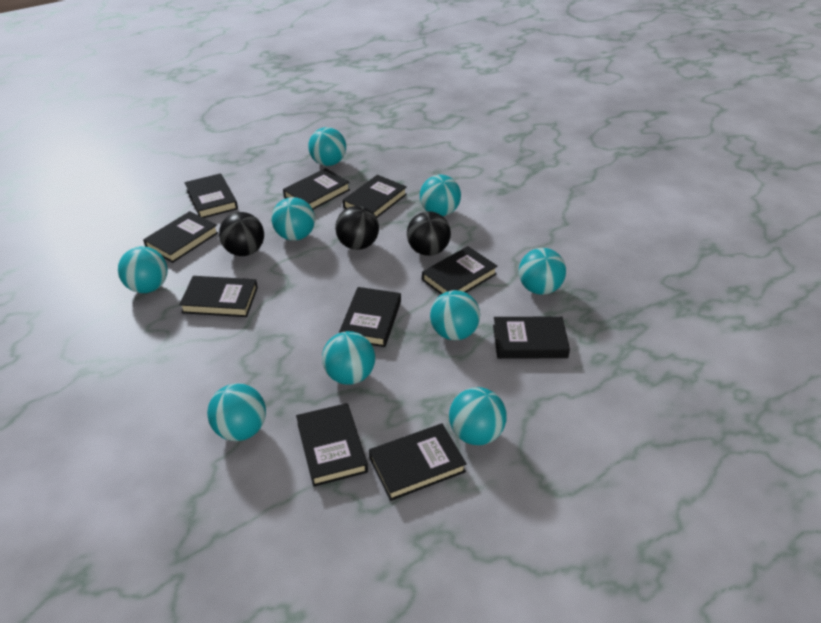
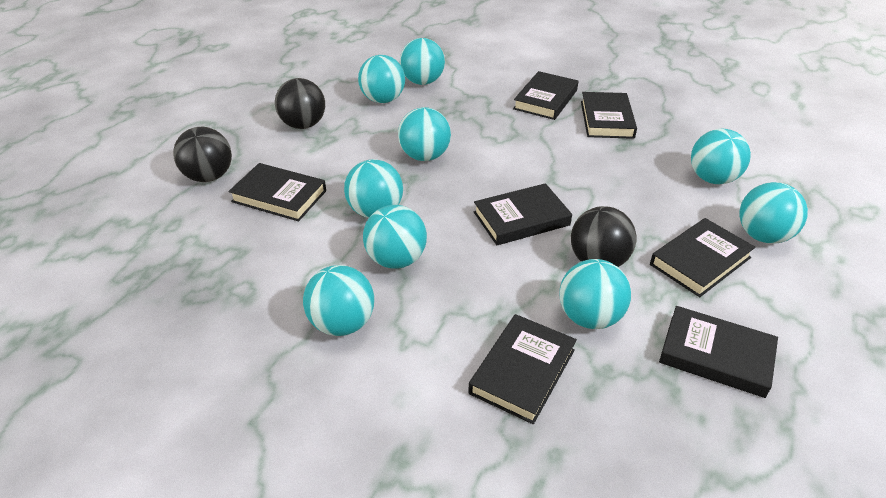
black book: [143,211,218,263] [179,276,258,317] [185,173,238,218] [283,168,350,209] [296,403,368,487] [339,287,401,347] [343,175,407,218] [369,424,467,501] [422,246,498,294] [493,316,570,359] = 10 -> [228,163,326,221] [468,314,577,424] [474,183,572,245] [513,71,578,120] [581,92,637,139] [650,218,755,297] [659,306,778,398] = 7

